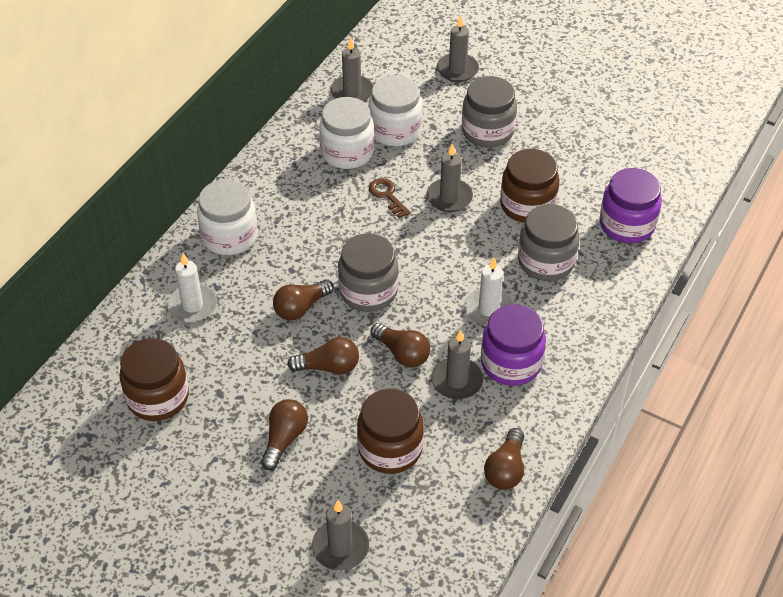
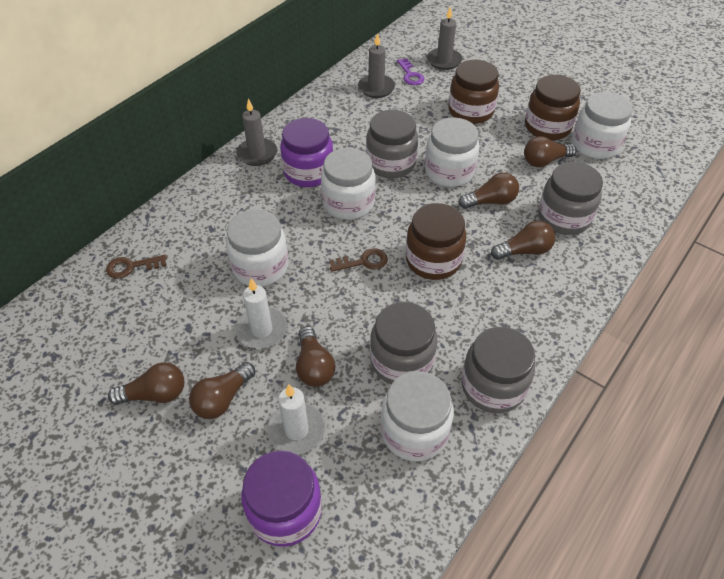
brown key: [369,178,411,218] = 1 -> [106,255,167,279] [329,248,388,272] = 2
brown light bulb: [261,399,308,470] [273,279,334,321] [287,337,359,375] [370,323,430,368] [484,428,524,490] = 5 -> [108,362,184,405] [189,362,255,419] [296,326,335,387] [459,172,519,209] [491,221,555,260] [524,136,576,167] = 6
grey candle: [312,500,369,571] [331,38,373,102] [427,143,473,212] [431,329,483,399] [437,15,479,82] = 5 -> [236,98,277,166] [358,33,395,98] [427,6,462,70] = 3
grey jar: [338,233,399,312] [462,76,517,147] [518,204,580,281] = 3 -> [366,110,418,178] [370,302,437,384] [461,327,535,413] [538,162,603,235] = 4
purple key: none = 0 -> [397,58,424,85] = 1
white jar: [197,179,258,255] [319,97,375,169] [369,75,423,147] = 3 -> [226,210,289,286] [321,148,376,220] [380,371,454,461] [425,118,479,187] [572,92,633,159] = 5

